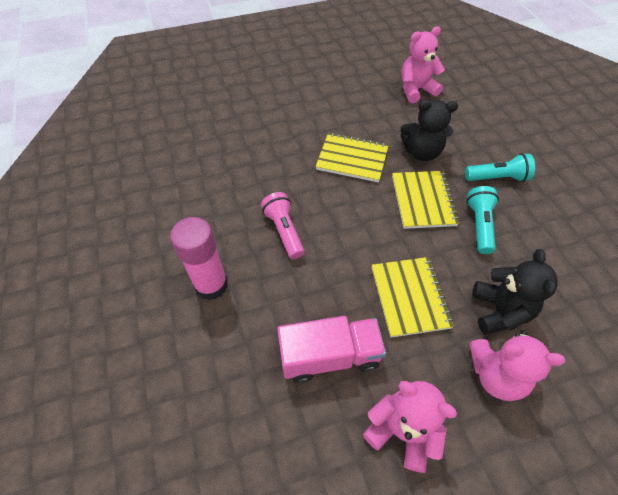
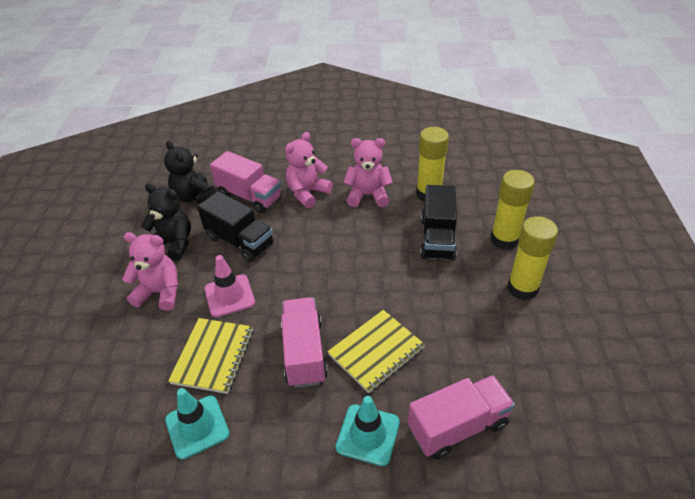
black truck: none = 0 -> [197,191,274,262] [420,185,457,261] = 2
pink flashlight: [261,192,304,259] = 1 -> none = 0
pink glue stick: [170,217,228,300] = 1 -> none = 0
pink traffic cone: none = 0 -> [204,255,255,317] = 1
pink truck: [277,316,386,383] = 1 -> [210,151,282,213] [281,297,328,388] [408,375,515,459] = 3
turquoise flashlight: [465,153,535,182] [467,186,499,254] = 2 -> none = 0
turquoise traffic cone: none = 0 -> [165,388,230,460] [336,396,400,466] = 2
yellow glue stick: none = 0 -> [416,127,449,201] [491,170,535,250] [507,216,558,300] = 3
yellow notebook: [316,133,389,182] [372,257,454,338] [392,171,459,229] = 3 -> [168,318,253,394] [327,310,425,393] = 2

